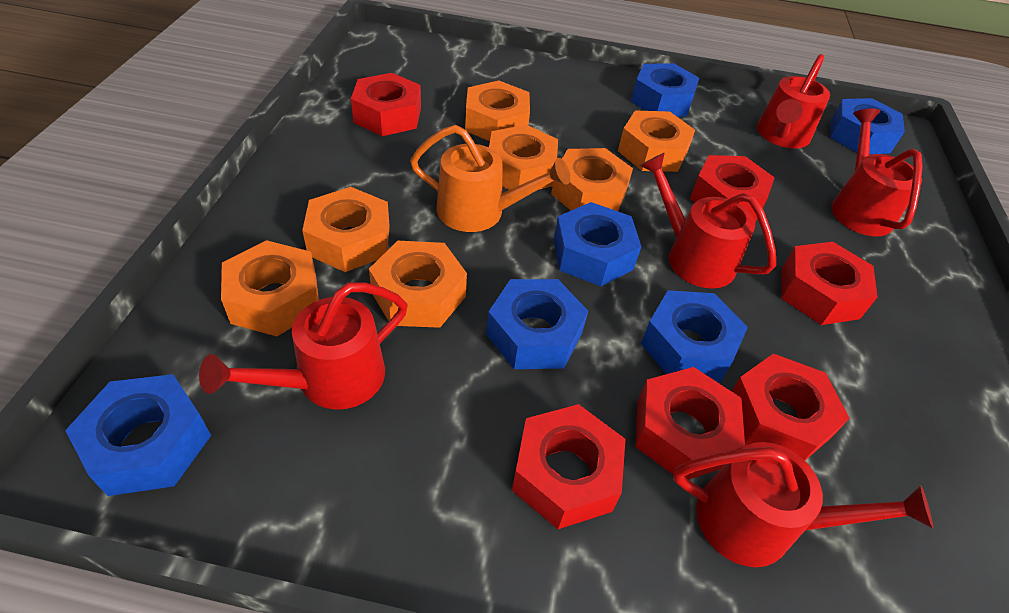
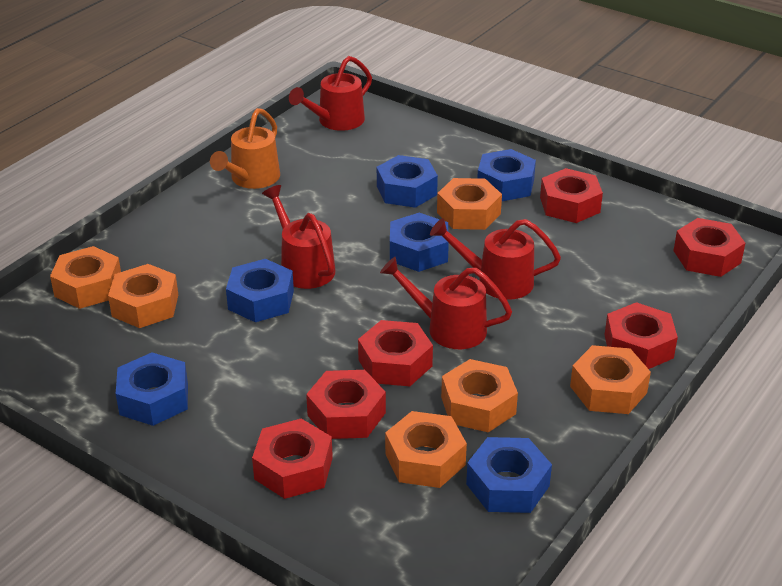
orange nut: [221,240,319,336] [302,187,390,272] [369,241,467,328] [465,81,530,141] [489,125,558,190] [551,148,633,211] [618,110,695,172] = 7 -> [50,246,121,309] [108,264,178,328] [385,411,467,488] [437,178,502,230] [441,359,518,432] [570,345,651,414] = 6
red watering can: [199,283,408,410] [640,153,776,288] [673,442,933,567] [757,54,830,149] [831,109,923,236] = 5 -> [262,185,335,289] [289,56,372,131] [380,257,512,349] [430,218,561,300] = 4

